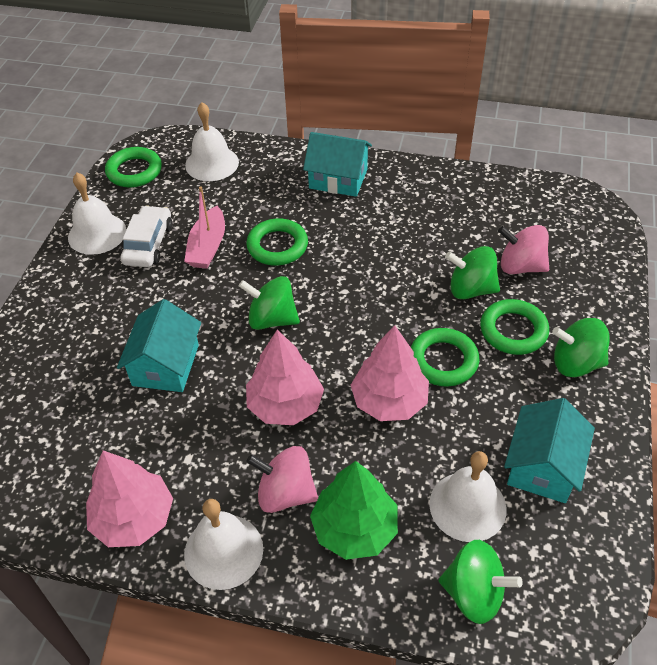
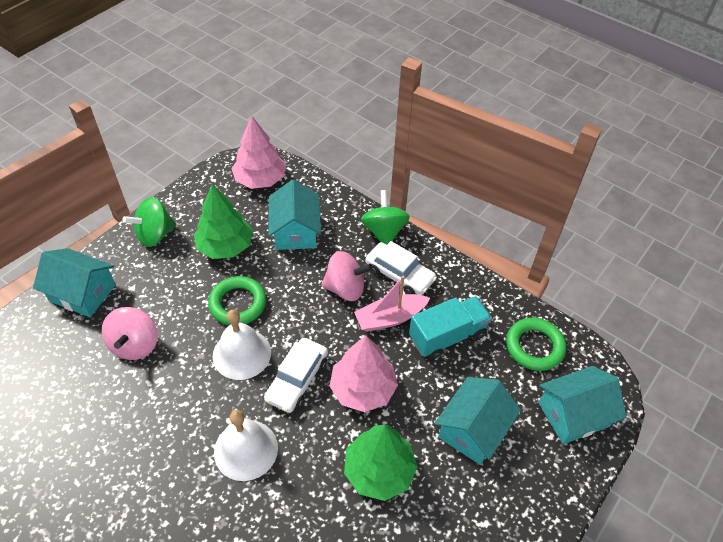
green ring: [105,147,162,188] [246,218,308,266] [411,328,480,386] [480,299,549,355] = 4 -> [208,276,266,325] [506,318,566,371] = 2
green spinning top: [239,276,300,330] [438,540,523,624] [445,246,500,299] [552,318,610,377] = 4 -> [123,197,176,247] [361,190,410,245] = 2
green tree: [310,461,398,560] = 1 -> [194,184,253,259] [344,424,418,501] = 2
pink tree: [86,450,173,547] [246,329,324,425] [351,325,429,421] = 3 -> [231,116,286,189] [329,336,398,412] = 2
turquoise house: [117,299,201,392] [303,132,372,197] [504,398,595,503] = 3 -> [33,248,116,317] [268,180,321,250] [435,377,521,465] [539,366,627,444] = 4
turquoise truck: none = 0 -> [409,296,492,360] = 1
white bell: [68,173,126,255] [184,499,263,590] [185,102,239,181] [429,451,507,542] = 4 -> [213,310,271,380] [214,410,278,481] = 2
white car: [121,205,172,267] = 1 -> [264,338,328,413] [365,241,437,295] = 2

